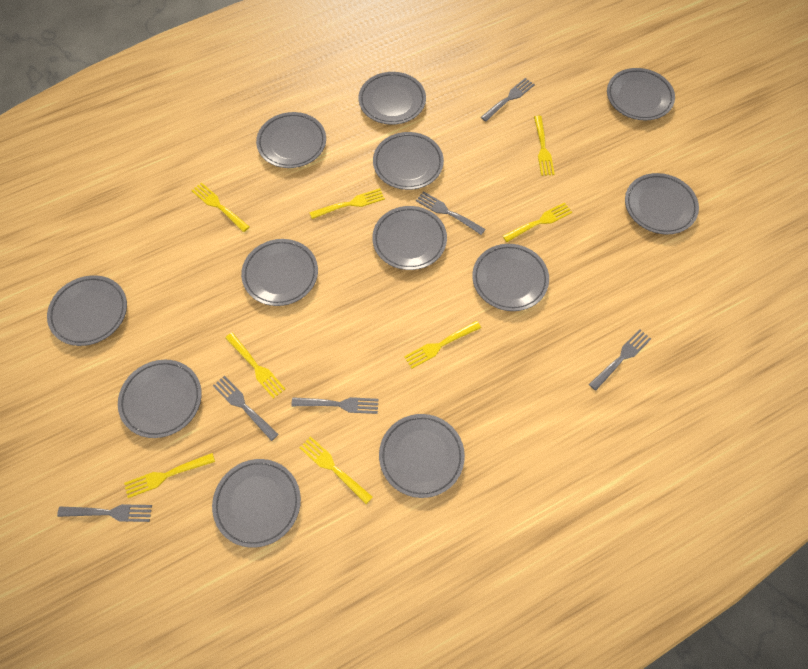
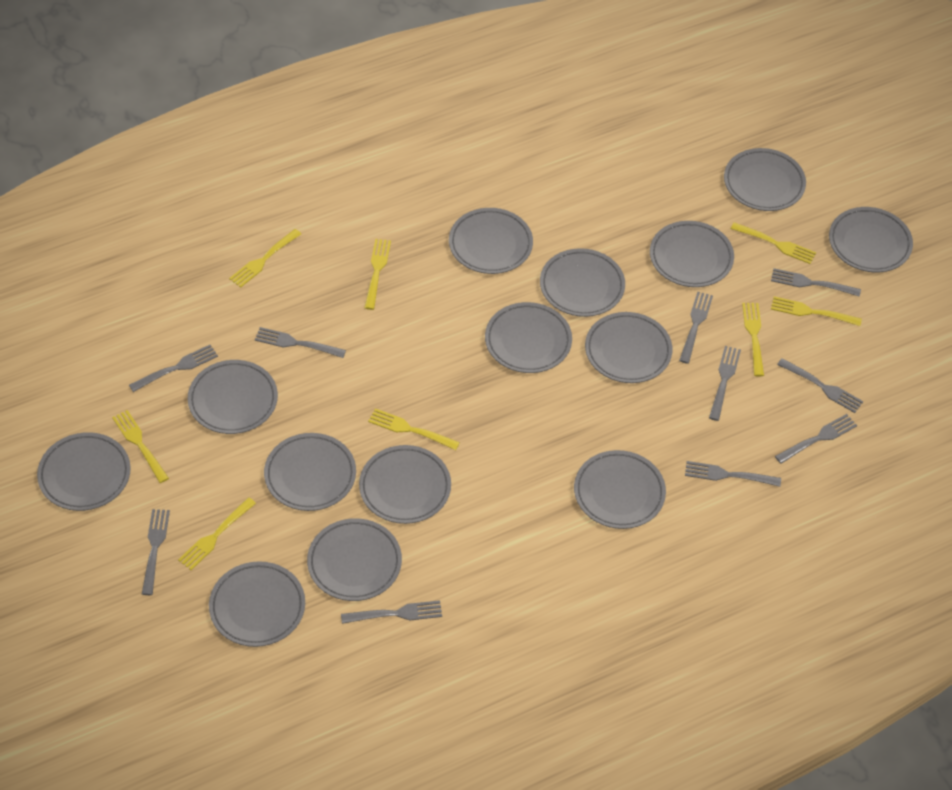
grey fork: [57,504,152,522] [213,376,279,441] [291,397,379,414] [416,191,485,235] [481,78,535,122] [589,329,651,391] = 6 -> [129,345,218,392] [142,509,170,595] [255,327,346,358] [341,600,442,624] [679,292,713,364] [685,461,781,487] [709,346,741,421] [771,268,861,297] [775,414,857,464] [777,358,863,413] = 10
grey plate: [47,275,127,346] [118,360,202,438] [212,459,301,548] [241,239,318,306] [256,112,326,168] [358,72,426,125] [372,206,447,270] [373,132,444,190] [379,414,465,498] [472,244,549,311] [607,68,675,120] [625,173,699,234] = 12 -> [37,432,131,511] [188,360,278,434] [209,561,305,647] [264,433,356,511] [307,518,402,601] [359,445,451,524] [449,208,533,274] [485,302,572,373] [540,248,625,317] [574,450,666,529] [585,312,672,383] [650,221,734,287] [724,148,806,211] [829,207,913,272] = 14

